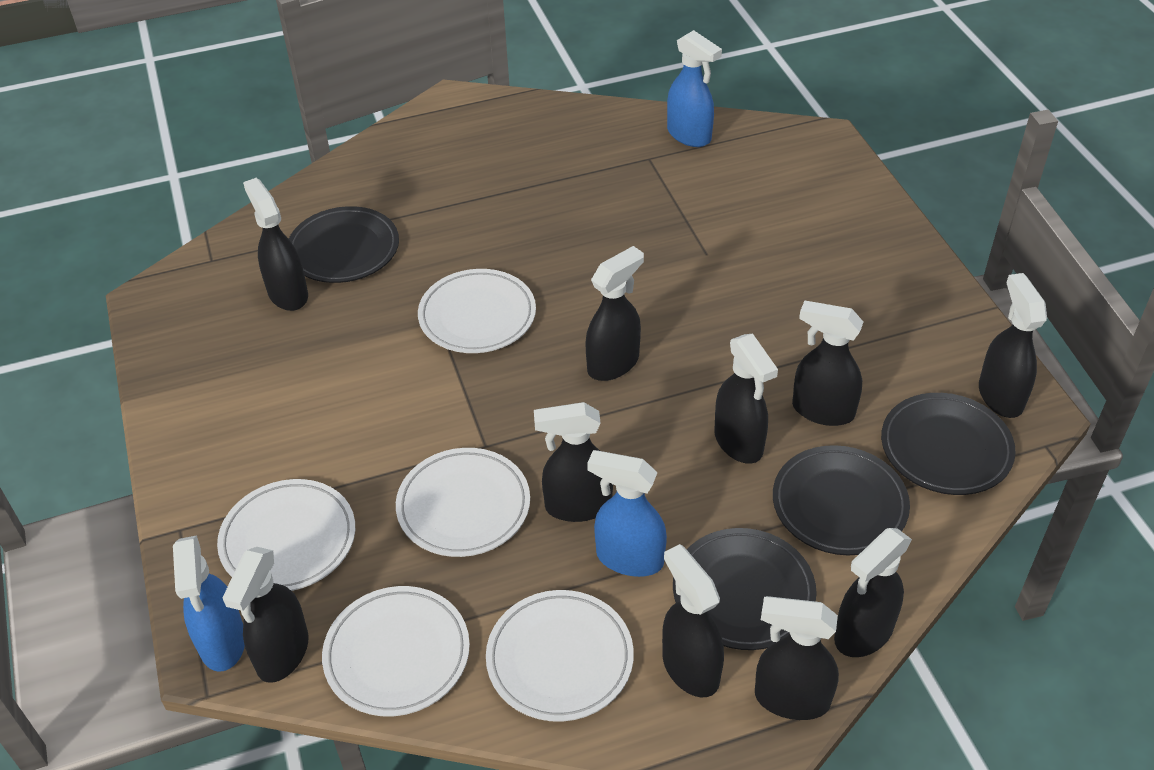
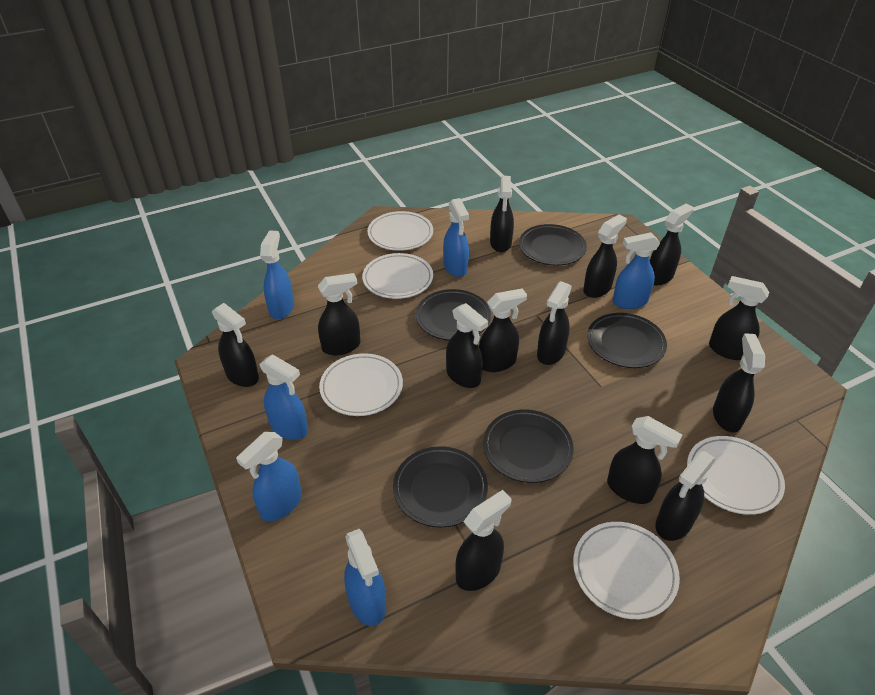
black plate: [289,206,399,283] [673,528,817,650] [773,445,910,555] [881,393,1016,495] = 4 -> [393,446,488,528] [416,289,491,340] [483,410,574,483] [519,224,587,266] [587,313,667,368] = 5
black spray bottle: [222,547,309,683] [243,178,308,311] [534,402,613,522] [586,246,644,381] [662,544,724,697] [714,334,778,464] [755,596,839,720] [792,301,863,426] [834,528,912,657] [979,273,1047,418] = 10 -> [212,303,259,387] [318,273,360,355] [446,303,488,388] [455,490,512,591] [479,288,527,372] [490,176,514,252] [537,281,572,365] [583,214,627,298] [607,416,683,504] [650,204,694,285] [655,451,716,541] [709,276,769,360] [713,333,765,433] = 13
blue spray bottle: [173,535,245,672] [587,450,667,577] [667,30,722,147] = 3 -> [236,432,302,522] [260,230,294,319] [260,354,308,440] [344,529,386,626] [443,198,469,277] [613,232,660,309] = 6

